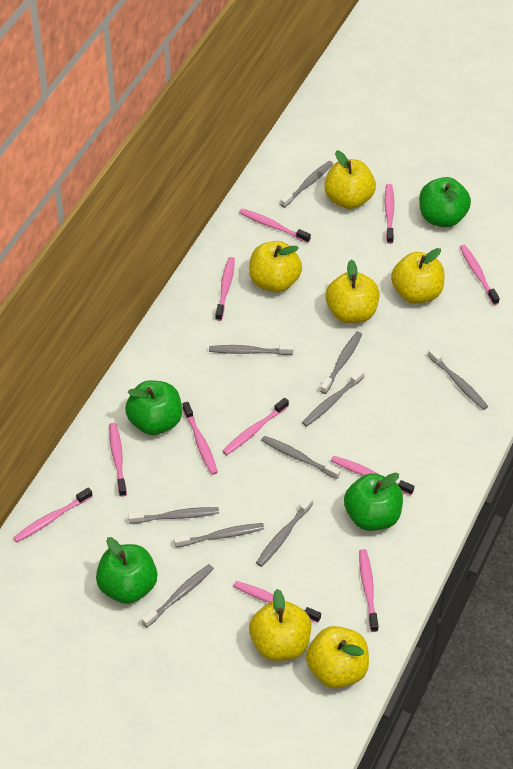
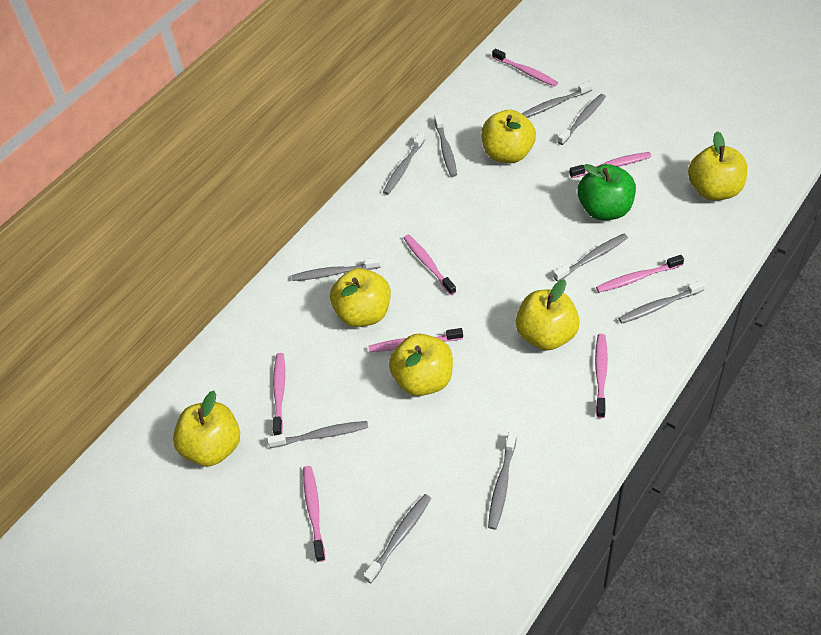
green apple: [96,537,157,604] [125,380,182,435] [344,472,403,531] [419,177,471,227] = 4 -> [578,164,636,220] = 1
pink toothbrush: [13,487,93,542] [109,423,127,497] [182,402,218,475] [215,257,235,321] [222,398,289,455] [233,581,321,623] [239,209,311,243] [331,456,414,495] [359,549,378,632] [384,184,394,244] [460,245,500,305] = 11 -> [273,353,285,436] [303,466,325,562] [368,328,463,352] [404,234,456,295] [492,48,558,86] [569,152,651,178] [595,334,608,418] [596,255,684,293] = 8

